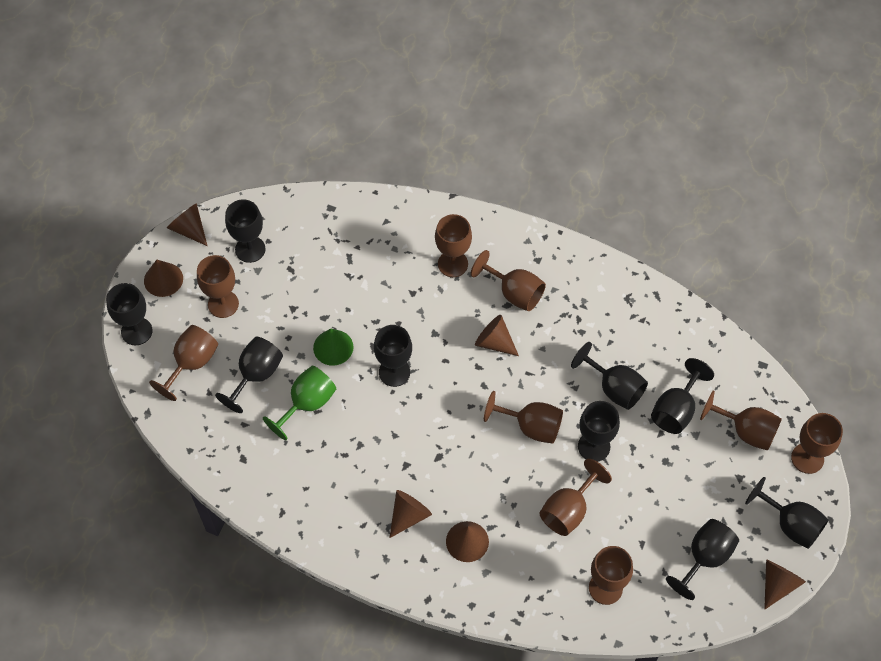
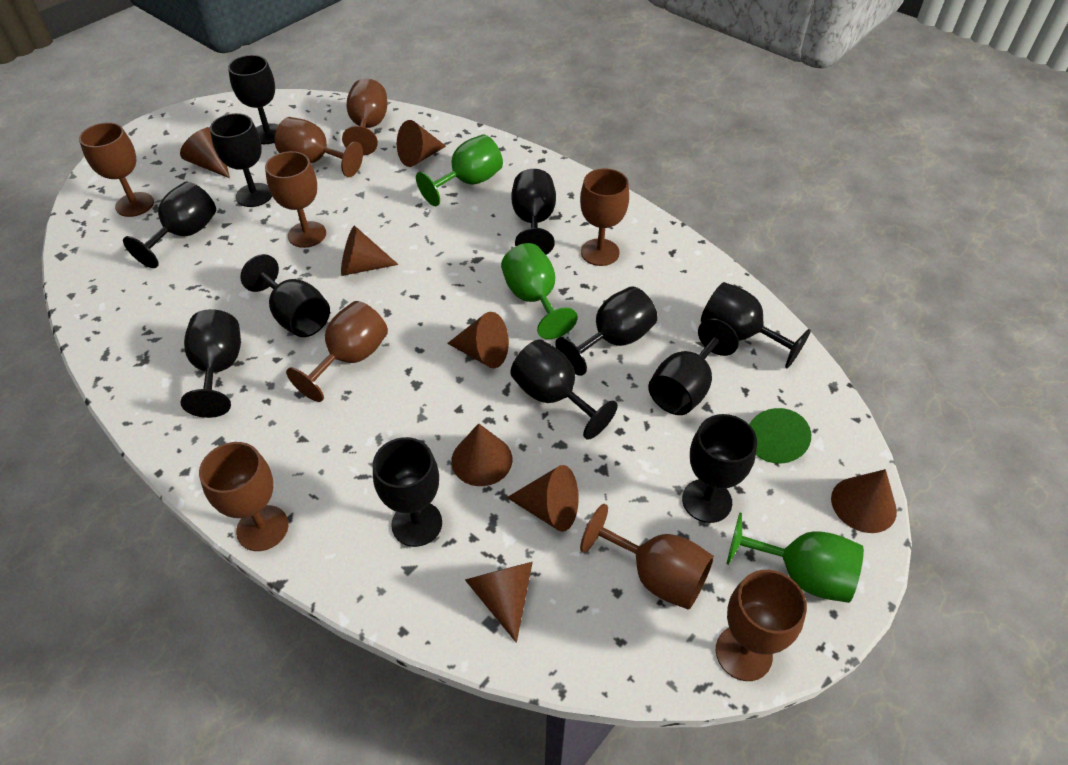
black goblet: [106,283,153,345] [215,337,283,413] [225,199,266,263] [374,325,412,387] [571,342,648,410] [578,401,620,462] [651,358,714,434] [666,519,739,600] [745,477,829,549] = 9 -> [123,182,216,268] [180,309,241,418] [210,113,272,207] [228,55,278,144] [240,254,330,337] [373,437,442,547] [510,340,618,440] [511,169,556,255] [555,286,658,376] [648,318,739,415] [682,414,757,523] [701,282,811,368] = 12
brown cone: [144,260,183,297] [167,203,207,246] [389,490,432,538] [446,521,489,562] [475,315,519,356] [764,559,806,610] = 6 -> [180,127,230,178] [341,226,399,276] [397,120,446,167] [447,312,509,368] [451,423,512,486] [465,562,533,643] [507,465,579,532] [831,469,897,533] = 8
green goblet: [263,366,336,440] = 1 -> [416,134,503,206] [501,243,578,339] [726,513,864,603] = 3

